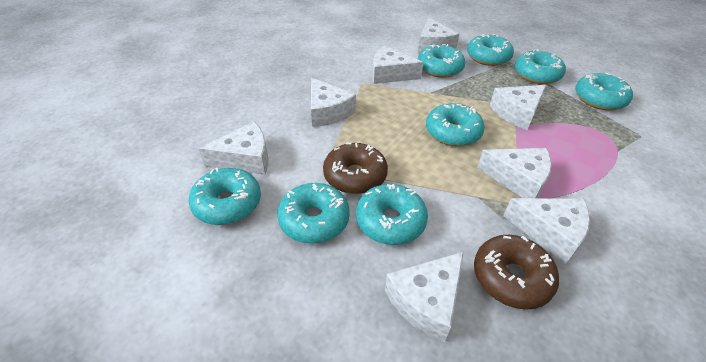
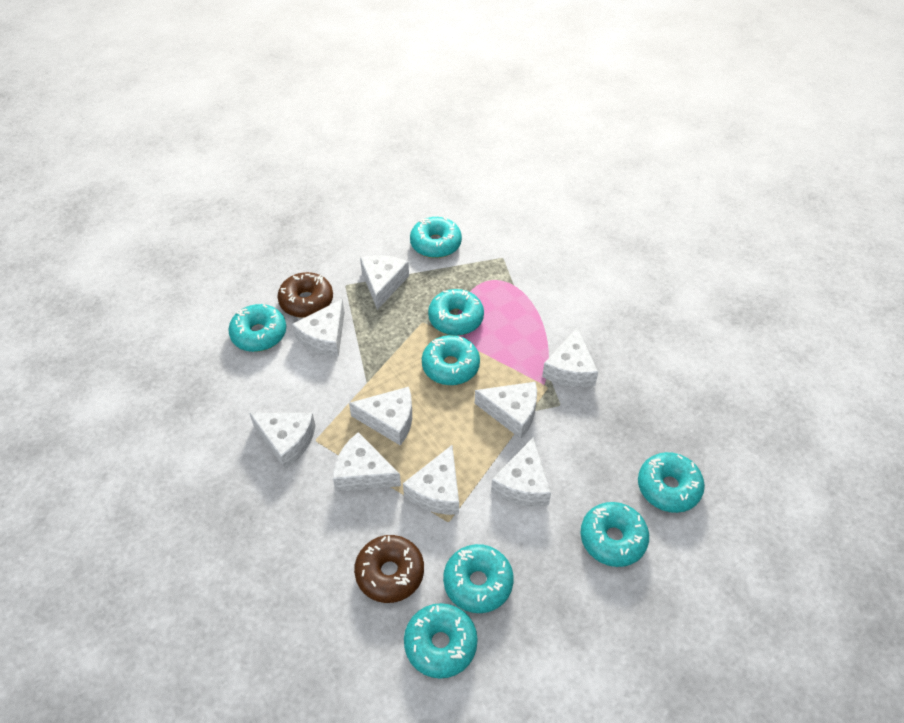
white cheese: [199,122,268,175] [311,78,356,127] [372,46,424,84] [385,252,464,342] [418,18,459,52] [477,148,552,198] [490,85,546,130] [503,198,590,264] = 8 -> [249,413,316,469] [292,299,345,357] [333,432,401,492] [349,387,412,446] [360,255,409,310] [403,445,459,515] [475,382,537,439] [491,437,551,507] [542,327,598,387] = 9

